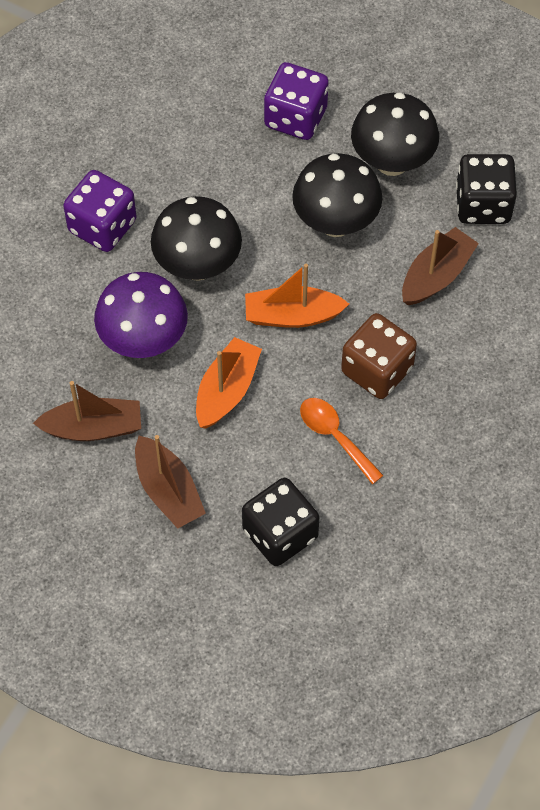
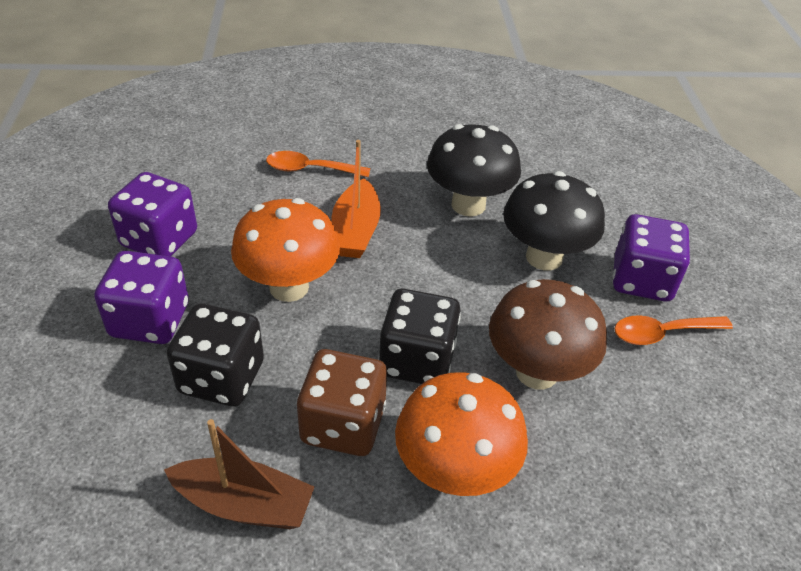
black mushroom: [151,196,242,281] [292,153,383,237] [351,92,439,176] = 3 -> [427,124,521,216] [503,171,605,271] = 2
brown boat: [33,381,141,441] [135,435,206,529] [402,227,479,305] = 3 -> [164,419,315,529] = 1
brown mushroom: none = 0 -> [489,279,607,389] = 1
orange boat: [196,337,262,428] [245,264,349,328] = 2 -> [331,140,381,258] = 1
orange mushroom: none = 0 -> [231,198,340,302] [395,372,528,496] = 2
orange spoon: [300,398,384,484] = 1 -> [266,151,370,177] [614,315,733,345] = 2
purple dice: [63,170,137,252] [264,62,329,140] = 2 -> [94,251,189,344] [108,172,197,256] [613,214,690,301] = 3
purple mushroom: [94,272,188,358] = 1 -> none = 0

